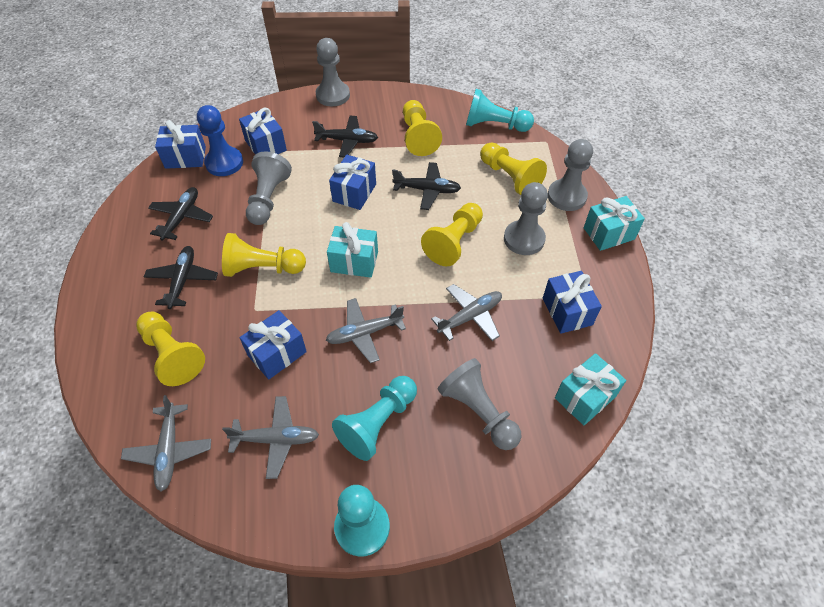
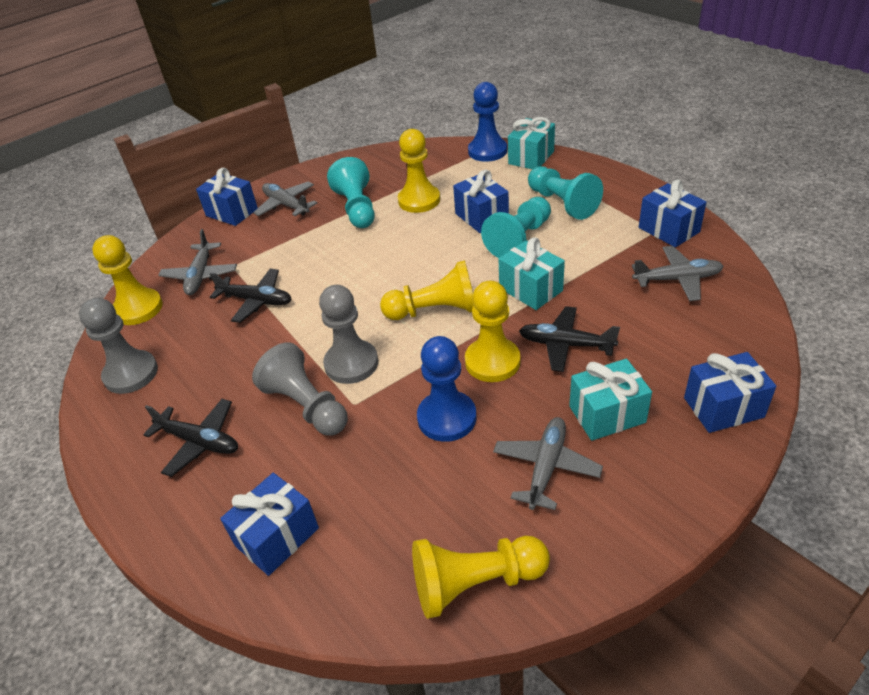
black plane: [144,246,218,309] [148,187,213,241] [312,116,378,157] [392,162,461,210] = 4 -> [143,399,238,477] [210,268,292,323] [519,306,620,372] = 3
blue pawn: [197,105,243,176] = 1 -> [417,336,476,442] [468,82,507,162] = 2
grey pawn: [246,151,292,225] [316,38,350,106] [438,358,521,450] [504,182,548,255] [548,139,593,211] = 5 -> [79,298,158,394] [252,342,348,436] [319,285,378,384] = 3

